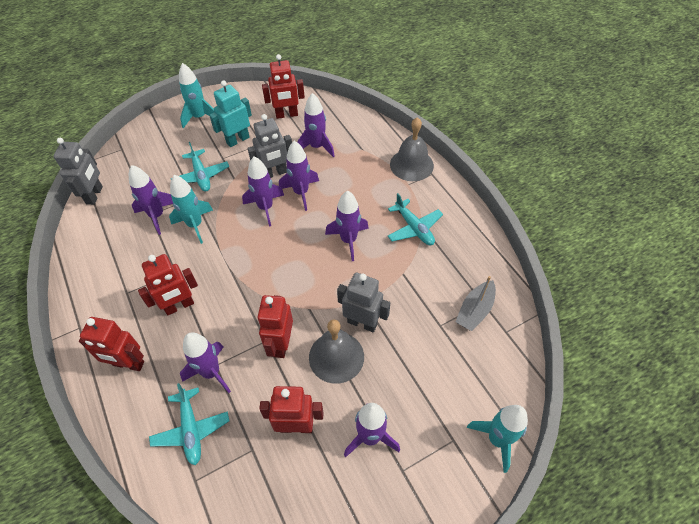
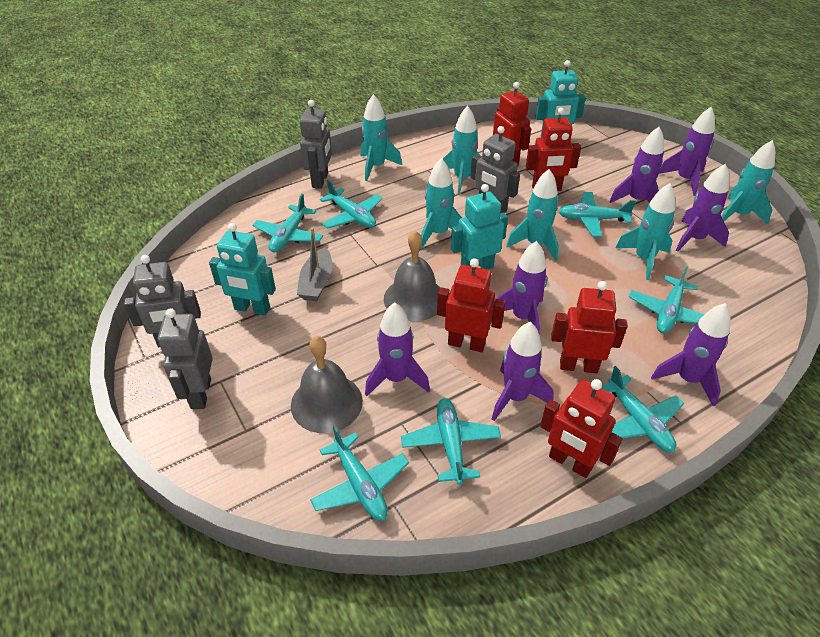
grey robot: [53,138,103,205] [248,114,292,178] [337,273,390,332] = 3 -> [124,255,201,347] [158,308,213,409] [300,100,332,189] [470,126,520,213] = 4
turquoise plane: [149,383,229,465] [171,142,229,192] [388,193,443,245] = 3 -> [252,194,323,252] [310,426,409,521] [320,180,383,229] [401,398,501,485] [559,192,636,237] [601,366,684,452] [629,266,705,333] = 7
turquoise robot: [209,80,252,147] = 1 -> [209,223,276,316] [451,184,508,270] [535,60,586,137] = 3
turquoise rocket: [169,175,213,244] [179,63,215,128] [467,405,528,473] = 3 -> [361,94,402,181] [420,158,462,249] [443,106,481,195] [506,169,559,261] [616,183,675,280] [721,140,776,224] = 6

